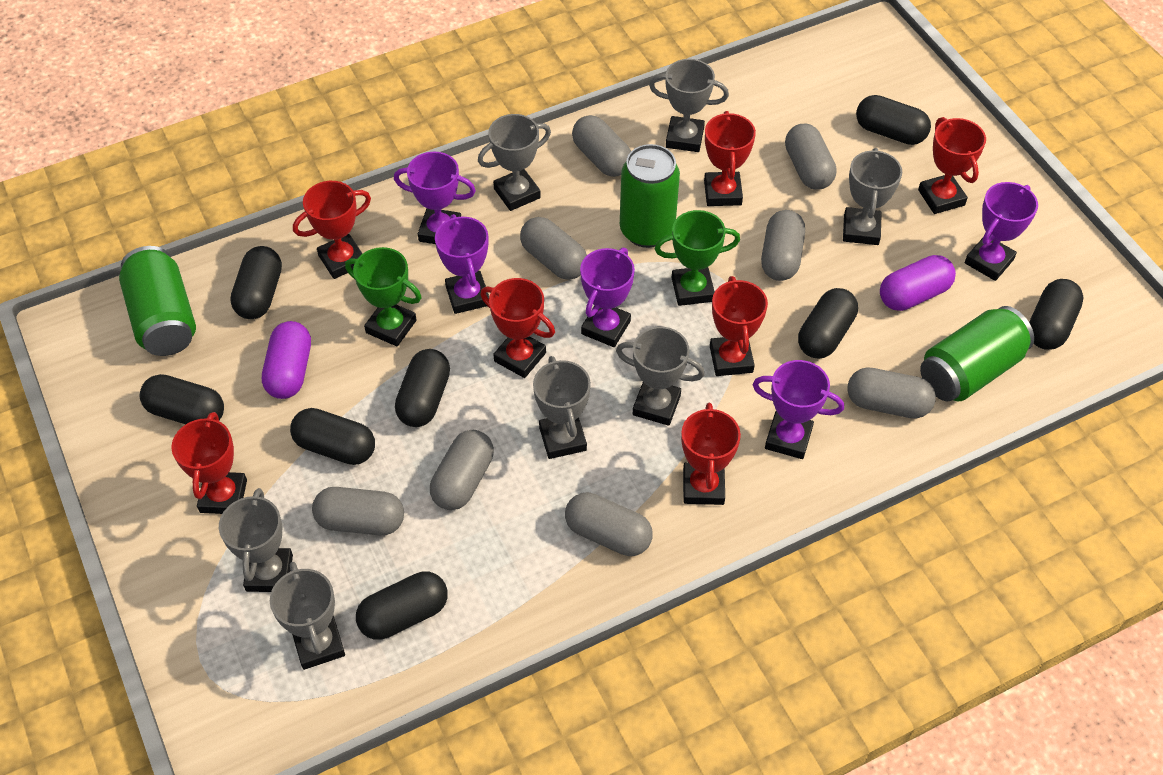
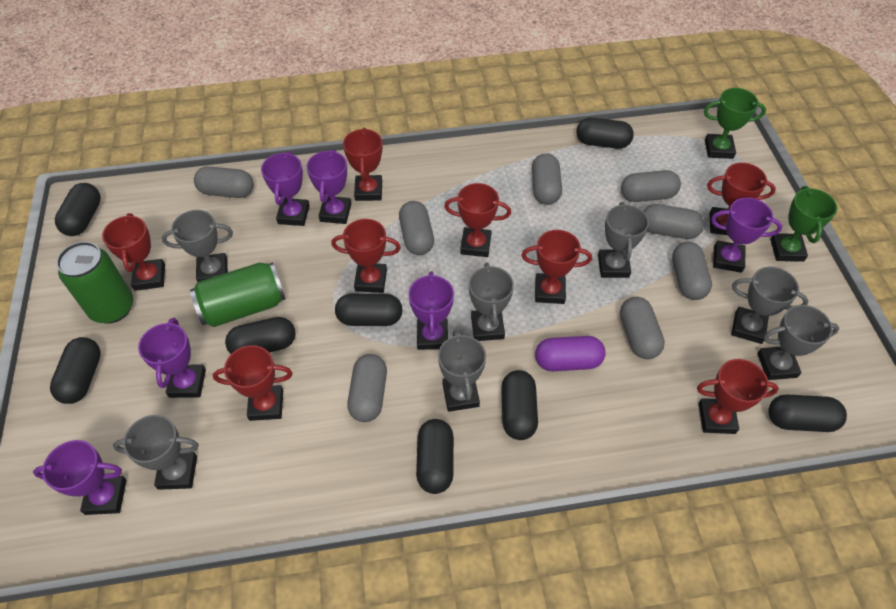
green can: [119,246,196,356] [620,144,680,248] [920,306,1034,401] = 3 -> [56,241,133,324] [190,262,286,327] = 2
purple capsule: [262,321,311,399] [880,255,956,311] = 2 -> [535,336,606,371] = 1
purple trophy: [394,152,476,244] [435,214,489,314] [580,248,635,347] [753,360,844,459] [965,182,1038,281] = 5 -> [33,440,127,515] [138,318,206,398] [261,151,310,226] [306,149,351,224] [409,271,454,350] [711,197,782,273] = 6
red trophy: [171,412,247,514] [293,181,371,279] [480,278,555,378] [681,403,741,505] [704,111,756,206] [710,276,768,376] [918,117,986,214] = 7 -> [102,213,165,291] [213,345,293,421] [331,219,401,293] [343,128,382,201] [444,183,511,257] [521,230,592,304] [697,359,779,434] [707,163,776,235] = 8

